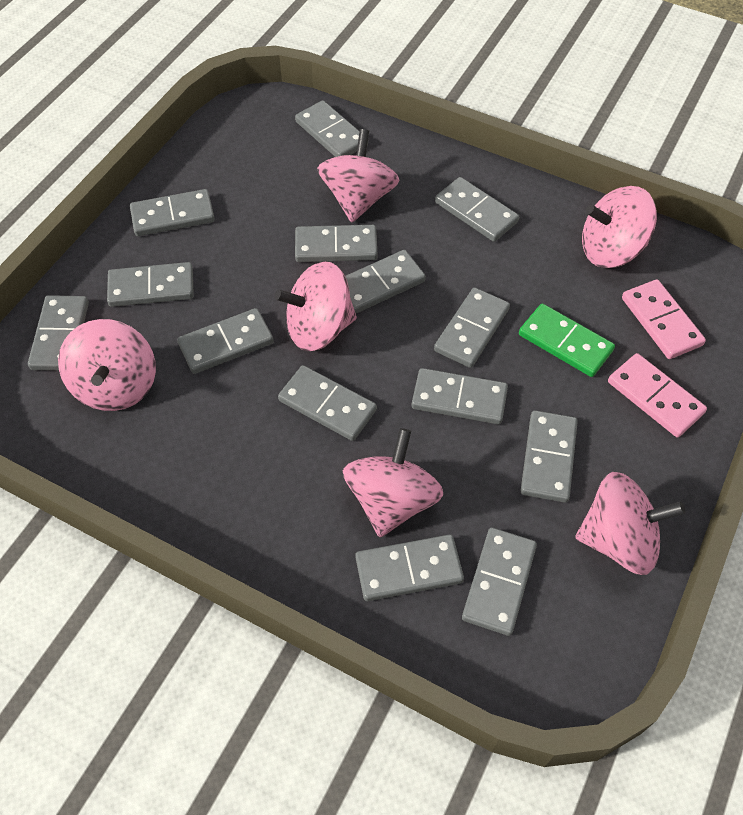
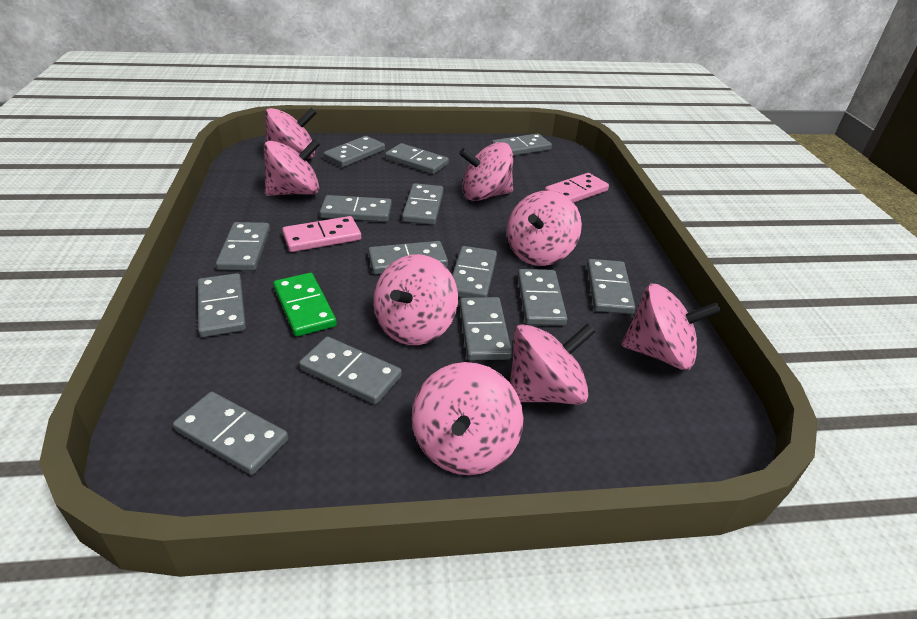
pink spinning top: [58,319,156,411] [274,262,357,351] [317,129,399,222] [343,428,443,537] [575,472,686,575] [582,186,657,268] = 6 -> [264,139,320,196] [265,108,316,159] [373,254,458,345] [412,362,523,475] [459,142,513,201] [507,191,582,266] [510,323,595,405] [621,284,721,370] = 8

